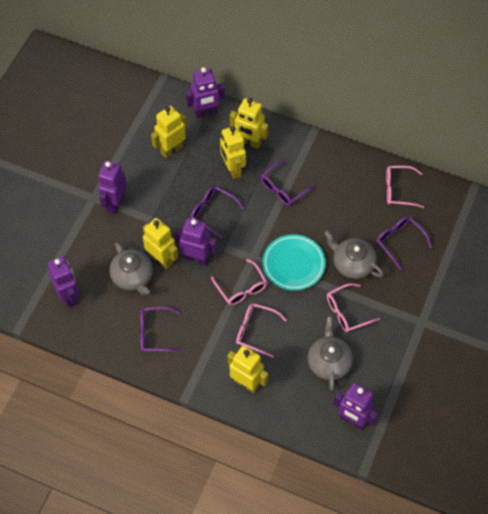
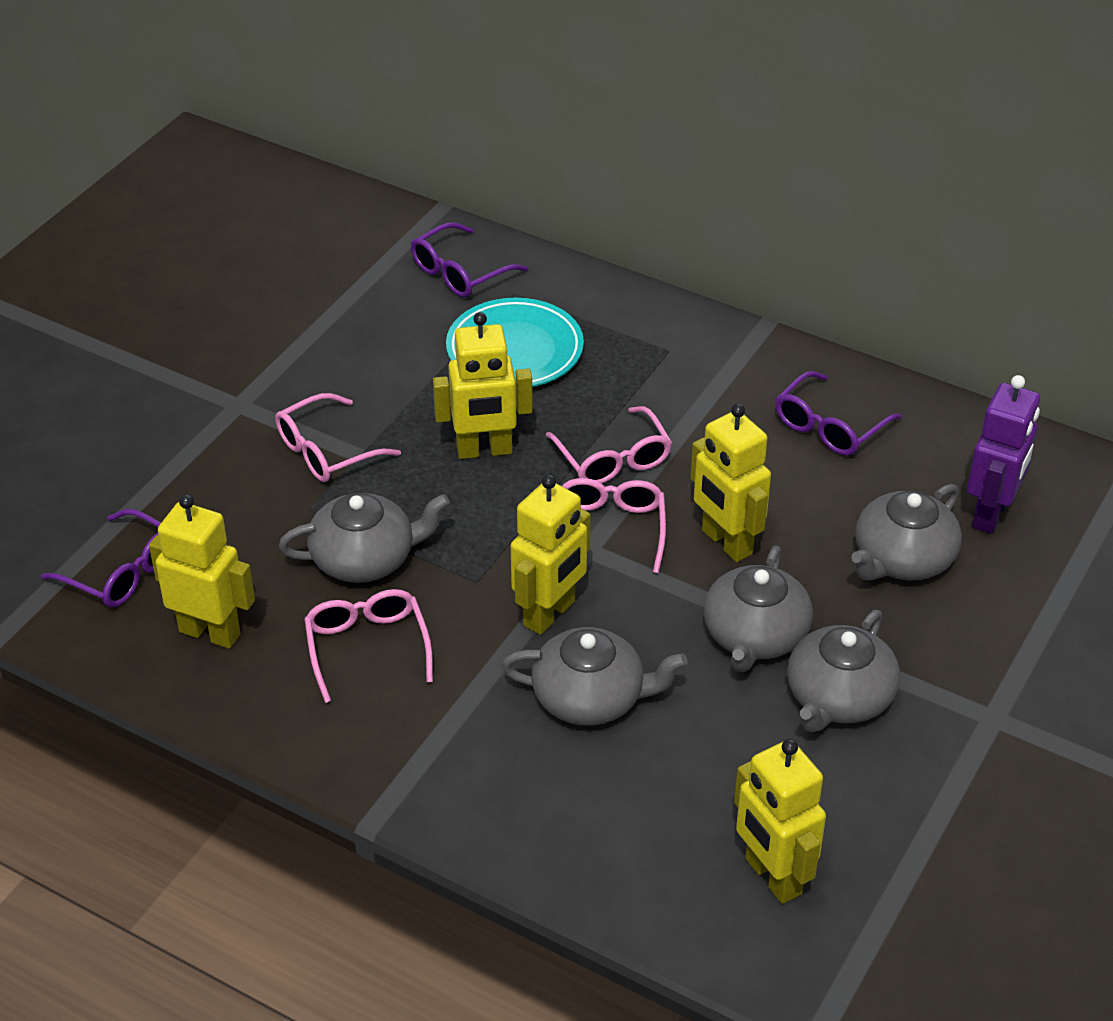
grey teapot: [109,242,153,295] [308,316,353,391] [324,230,383,279] = 3 -> [279,493,450,583] [502,627,688,726] [703,546,813,672] [787,610,900,732] [851,484,962,580] = 5
purple glasses: [140,307,181,352] [191,186,244,239] [261,162,315,206] [377,216,432,270] = 4 -> [41,509,161,607] [411,222,528,298] [775,371,902,456] = 3
purple robot: [47,256,79,308] [98,161,127,214] [175,218,217,265] [185,67,225,118] [333,383,378,430] = 5 -> [967,375,1040,534] = 1

